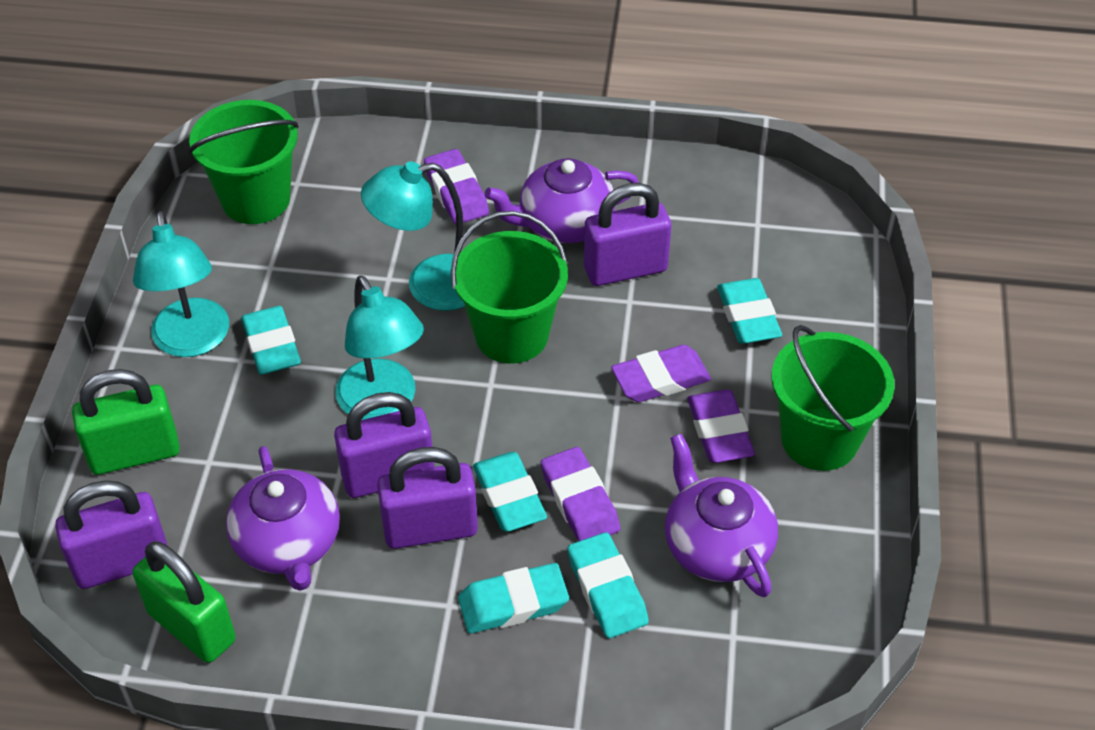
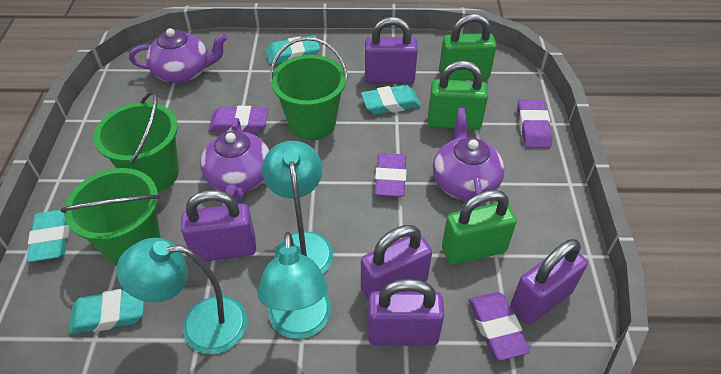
green padlock: [72,369,180,475] [132,541,236,663] = 2 -> [428,61,488,130] [439,13,497,81] [442,190,517,265] = 3
purple padlock: [55,480,168,589] [334,392,434,498] [377,447,478,549] [584,183,671,286] = 4 -> [181,190,256,262] [361,225,432,301] [365,17,418,84] [368,278,444,346] [510,239,588,325] = 5
turquoise eraser: [241,306,301,375] [458,563,569,633] [473,452,547,532] [567,532,649,638] [717,278,782,344] = 5 -> [27,210,70,262] [69,289,144,334] [266,35,320,65] [361,85,421,114] = 4

